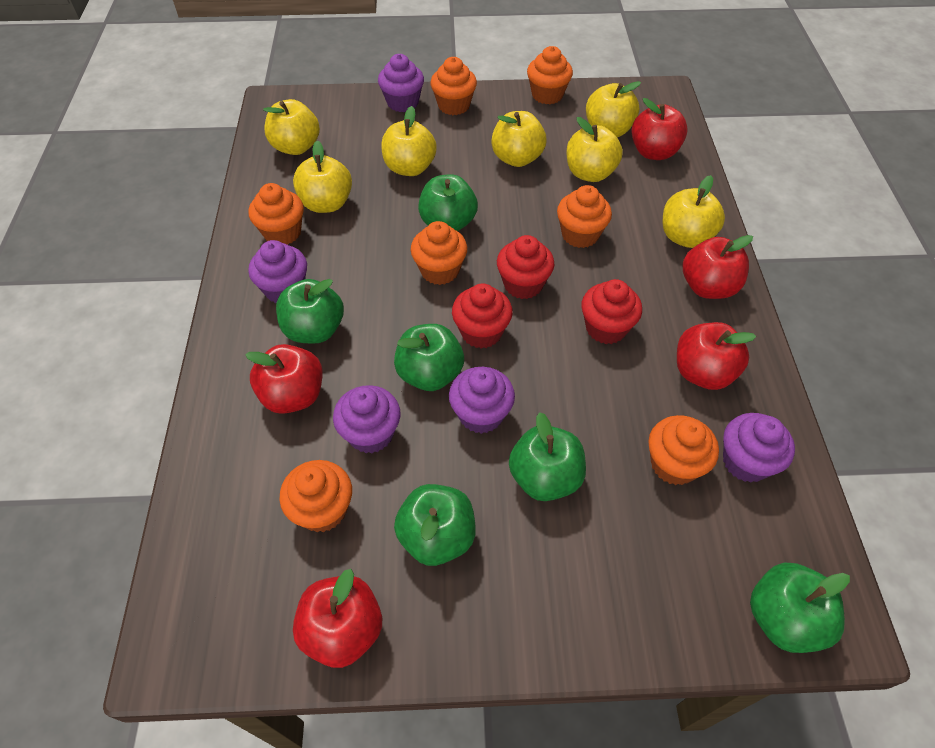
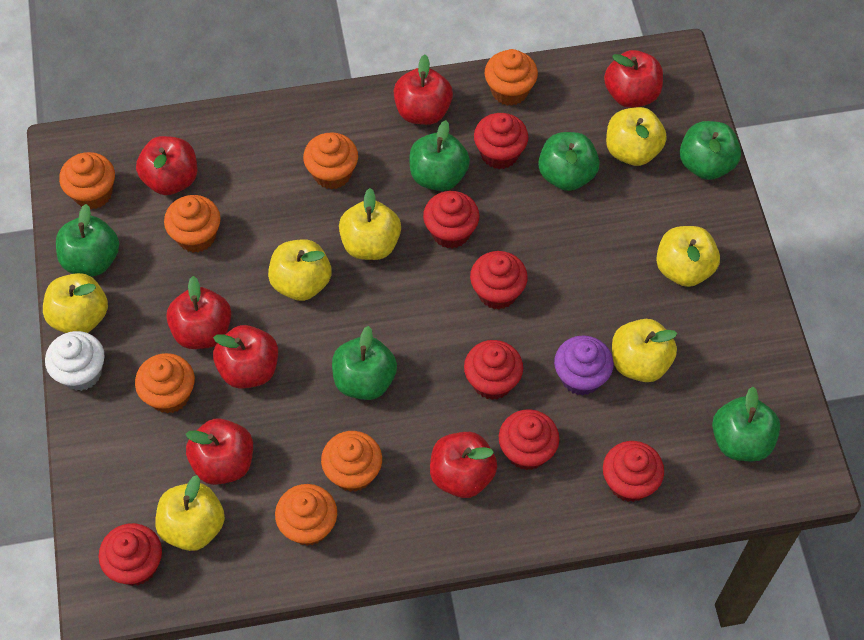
purple cupcake: [248,240,307,303] [333,385,400,453] [378,54,424,112] [449,367,515,434] [723,413,795,483] = 5 -> [554,336,614,395] = 1
red apple: [245,344,323,414] [293,569,382,668] [631,98,688,160] [677,322,756,390] [683,235,753,299] = 5 -> [136,136,197,195] [166,276,231,349] [186,418,253,485] [213,325,278,389] [394,55,453,125] [430,432,497,498] [604,50,663,108] = 7
red cupcake: [452,284,513,348] [497,235,555,299] [581,279,642,344] = 3 -> [99,523,162,586] [423,191,479,249] [464,340,523,400] [470,251,528,309] [474,113,528,169] [499,409,559,470] [603,441,664,502] = 7
white cupcake: none = 0 -> [45,331,105,391] = 1

